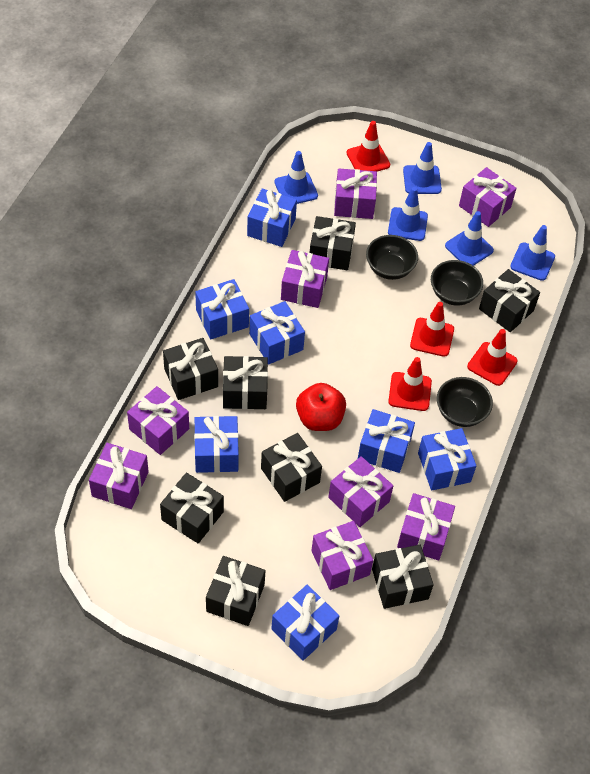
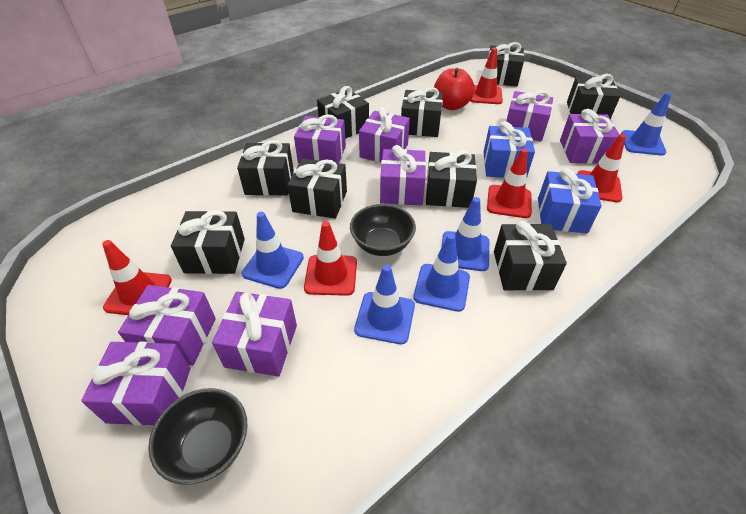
black bowl: [366,235,418,280] [431,260,483,306] [437,377,493,427] = 3 -> [148,388,248,485] [350,204,416,256] = 2
black gift: [160,473,224,544] [163,338,218,400] [206,556,266,626] [223,356,268,409] [261,433,322,502] [310,216,356,270] [372,545,434,609] [479,269,540,332] = 8 -> [171,210,245,274] [237,140,294,196] [288,158,347,219] [317,86,369,139] [401,87,443,137] [426,151,477,208] [488,42,524,86] [494,221,567,291] [567,74,620,119] = 9
blue gift: [194,416,239,473] [195,279,249,340] [247,189,297,247] [249,301,305,364] [271,585,339,661] [358,409,415,473] [418,428,476,491] = 7 -> [483,121,535,179] [538,168,602,234] = 2
red traffic cone: [347,121,390,172] [388,357,432,411] [410,302,454,357] [467,329,518,386] = 4 -> [102,240,172,315] [304,221,357,296] [470,48,503,104] [487,148,532,218] [577,134,626,202] = 5

